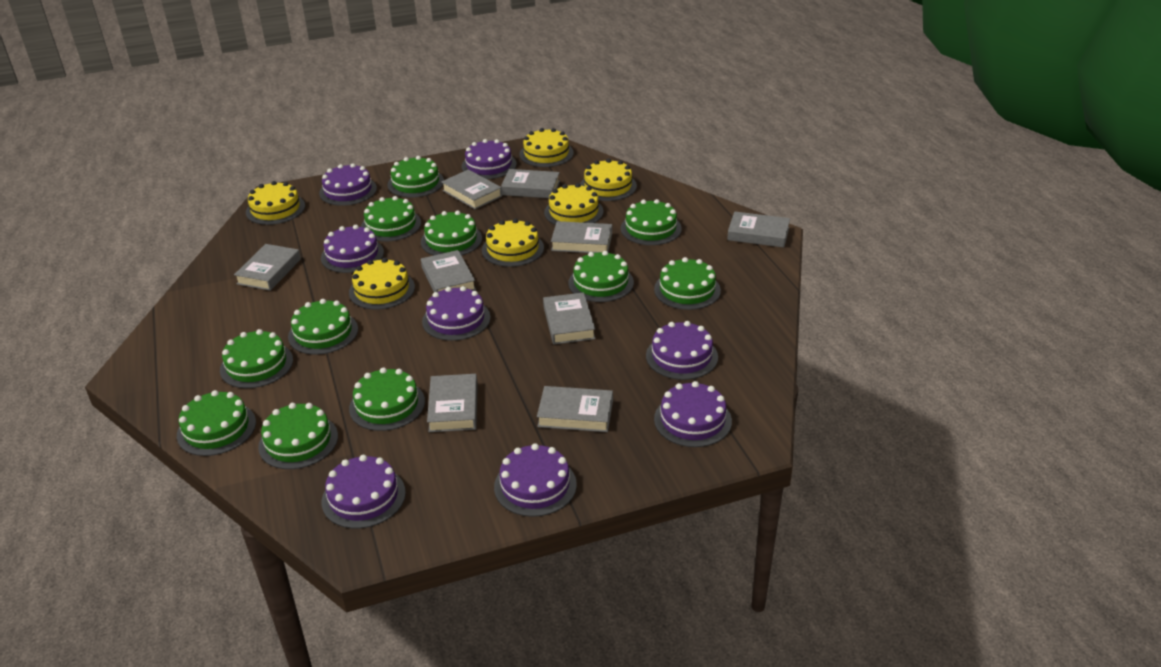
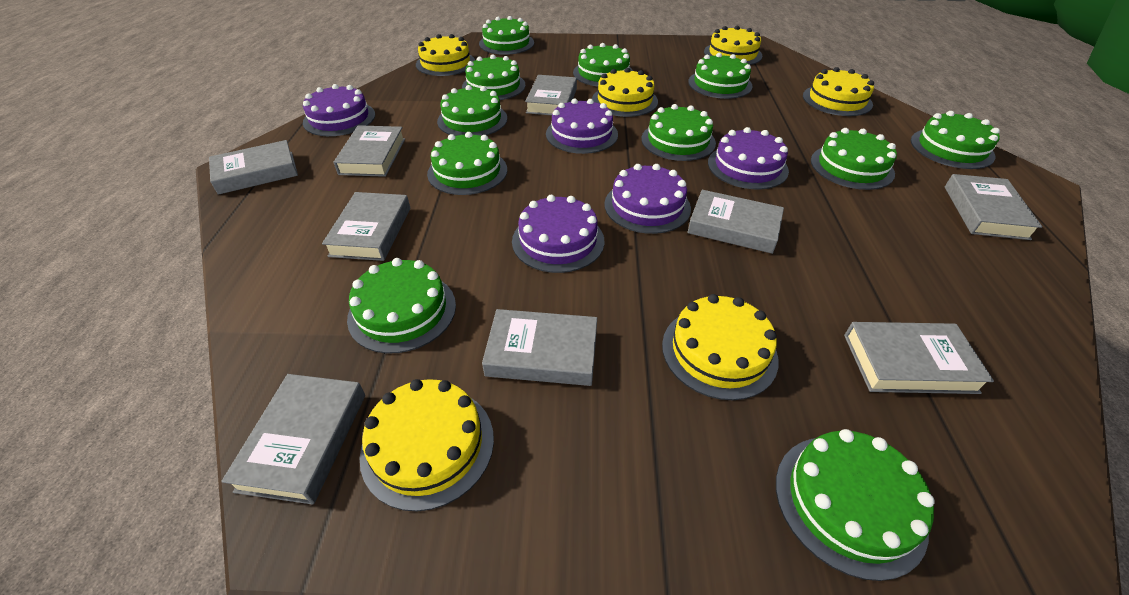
purple cake: [319,163,377,206] [321,225,384,273] [322,455,406,529] [422,286,490,341] [462,139,517,179] [494,443,577,517] [646,321,718,380] [654,381,732,447] = 8 -> [303,84,375,136] [512,195,604,273] [546,98,618,154] [604,164,691,234] [708,127,789,189] = 5

